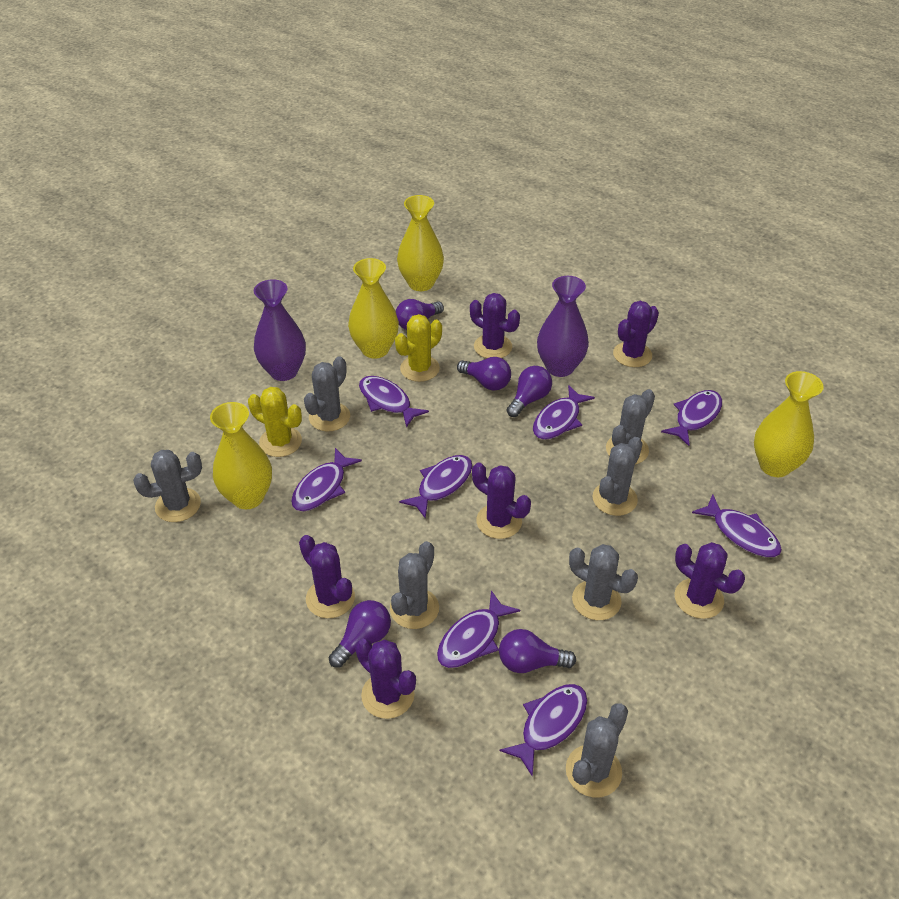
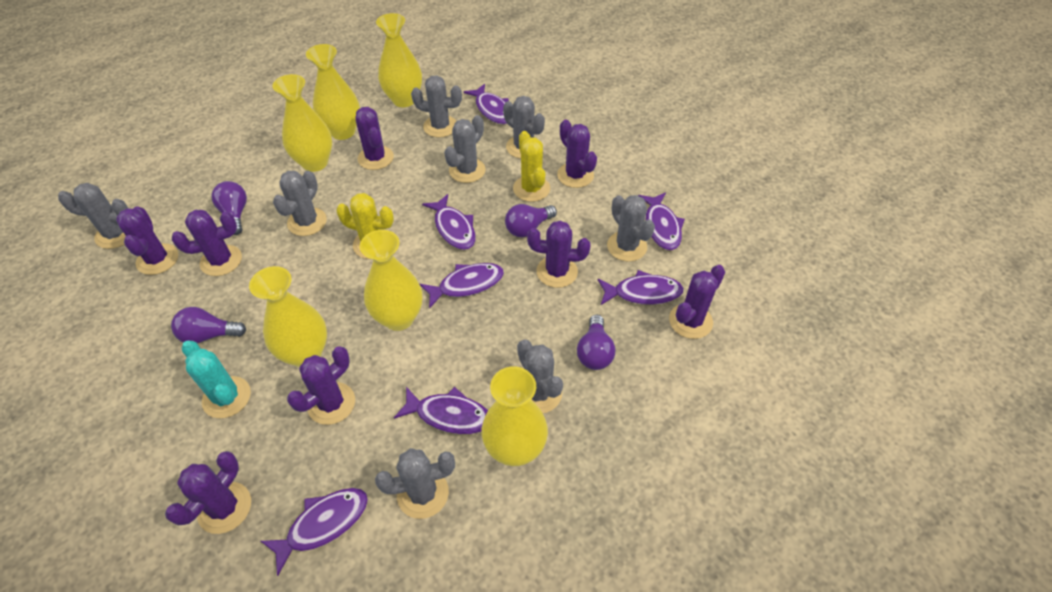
grey cactus: [133,450,202,522] [304,356,350,432] [390,541,439,629] [566,703,628,797] [569,544,638,620] [592,437,643,516] [606,389,655,464] = 7 -> [58,183,128,249] [273,171,327,236] [375,448,455,519] [411,75,462,138] [444,115,485,183] [503,96,545,159] [517,339,563,413] [607,195,655,262] = 8
purple cactus: [299,535,355,618] [355,639,416,719] [470,293,520,358] [472,462,531,539] [613,301,659,367] [675,542,745,619] = 6 -> [116,206,179,275] [165,451,251,534] [172,210,242,276] [287,346,355,425] [355,107,394,170] [527,221,591,288] [557,119,597,188] [669,265,725,339] = 8
purple fish: [291,448,362,511] [359,376,429,428] [399,455,472,519] [437,590,520,668] [499,684,587,777] [533,385,595,440] [661,390,722,446] [692,494,782,557] = 8 -> [261,488,368,576] [394,387,488,434] [419,263,504,309] [422,194,476,250] [464,84,509,124] [598,270,684,305] [638,192,685,250] = 7
purple light bulb: [329,600,391,668] [396,299,444,330] [457,357,511,390] [499,629,576,673] [506,366,552,417] = 5 -> [171,307,246,344] [211,181,247,235] [505,204,557,237] [577,315,615,370] = 4
purple vase: [254,279,306,381] [537,276,589,377] = 2 -> none = 0
turquoise cactus: none = 0 -> [182,341,251,418] = 1
yellow vase: [210,402,272,509] [348,258,399,359] [397,195,444,291] [754,371,824,477] = 4 -> [249,266,327,367] [273,74,332,172] [306,44,360,140] [360,230,422,331] [376,13,422,107] [481,366,548,466] = 6

